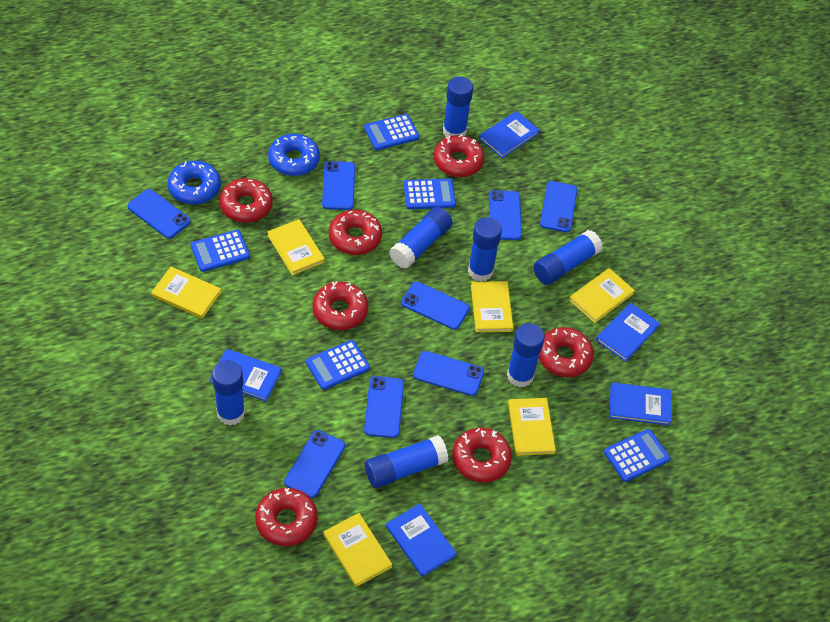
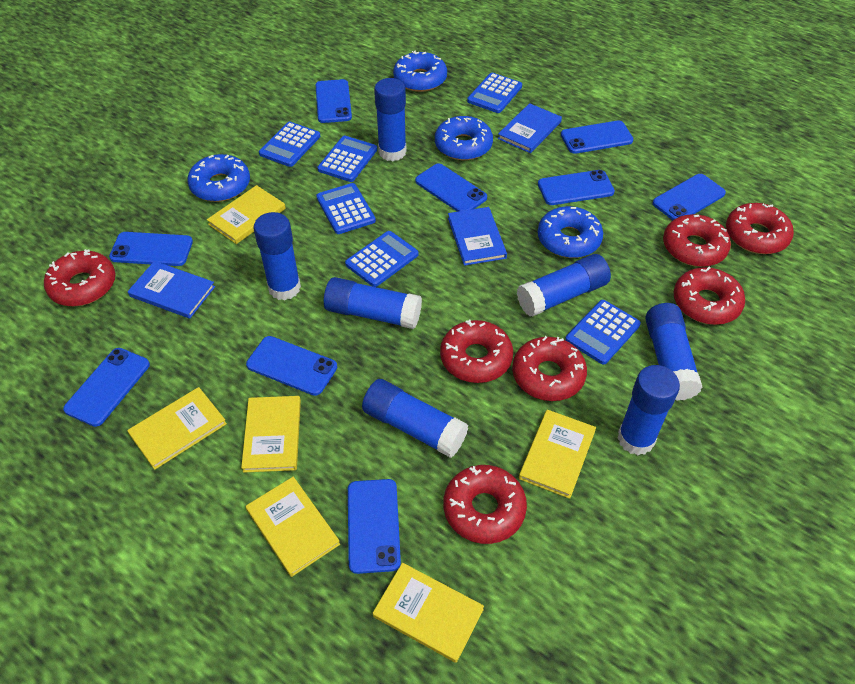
blue book: [210,349,282,402] [386,504,457,577] [479,111,540,158] [596,303,660,362] [610,382,671,426] = 5 -> [128,261,215,319] [448,207,507,266] [498,103,562,153] = 3
blue calculator: [191,230,250,272] [306,340,370,390] [364,114,419,150] [403,178,456,209] [604,429,670,482] = 5 -> [259,122,320,167] [316,183,376,234] [317,136,377,182] [345,231,418,287] [467,73,522,113] [565,300,641,364] = 6
blue donut: [167,161,221,205] [268,134,320,176] = 2 -> [187,154,250,202] [393,51,447,92] [435,116,493,160] [538,206,603,258] = 4
blue phone: [127,189,191,239] [284,430,345,498] [322,161,355,210] [364,376,404,438] [401,282,470,330] [413,351,484,396] [489,190,522,240] [540,181,578,232] = 8 -> [63,348,150,427] [109,232,193,266] [246,336,337,396] [316,79,352,123] [348,479,401,574] [415,163,487,212] [538,170,615,205] [561,120,634,154] [652,174,726,220] = 9

